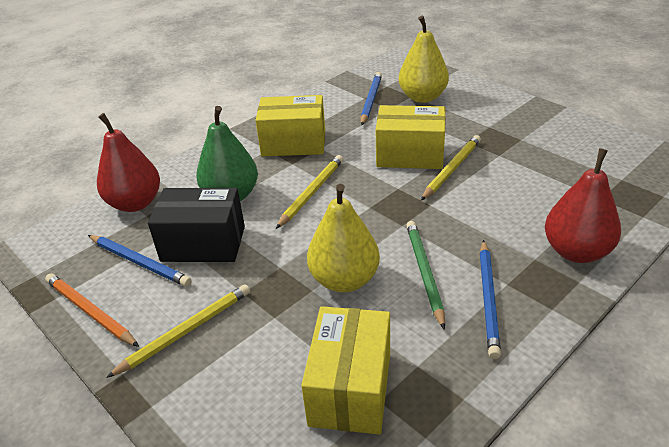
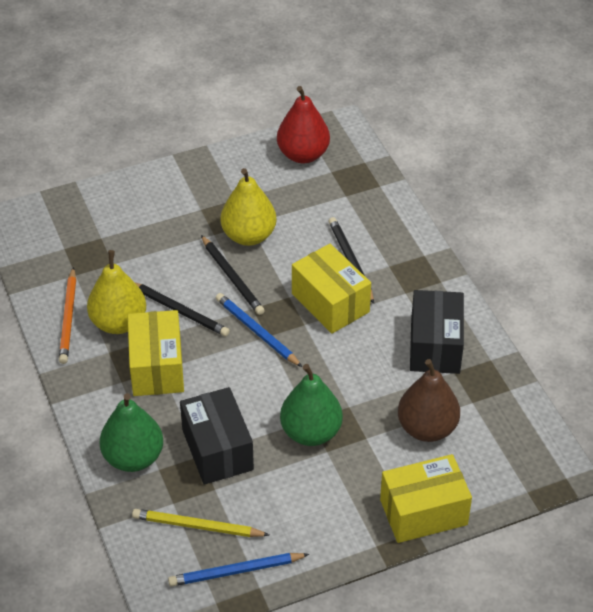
black box: [148,188,245,262] = 1 -> [180,387,254,485] [410,290,464,374] = 2
black pencil: none = 0 -> [135,283,230,336] [201,235,265,315] [328,217,374,304] = 3
blue pencil: [88,235,192,287] [361,72,382,125] [480,240,501,359] = 3 -> [168,553,309,587] [216,293,302,367] = 2
brown pear: none = 0 -> [398,359,460,442] = 1
green pear: [196,106,258,201] = 1 -> [100,393,163,472] [280,364,343,446] = 2
green pencil: [406,221,445,330] = 1 -> none = 0
red pear: [97,113,160,212] [545,148,621,263] = 2 -> [277,86,330,163] = 1
yellow pencil: [106,284,250,378] [276,155,343,229] [421,135,481,200] = 3 -> [132,509,269,537] = 1

